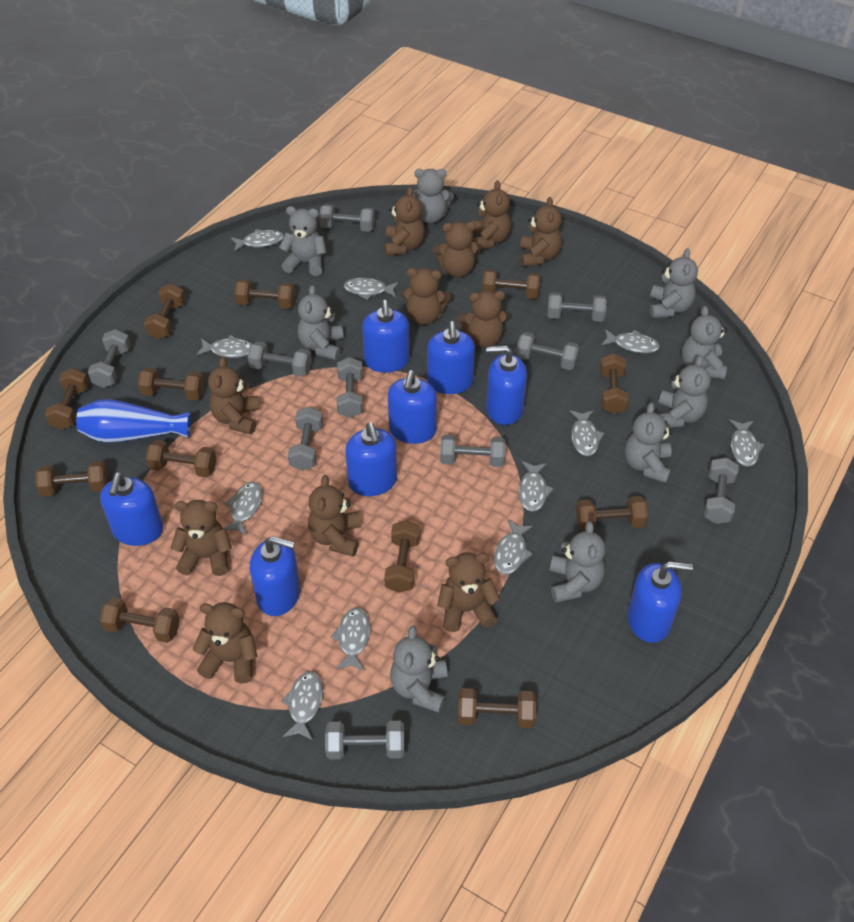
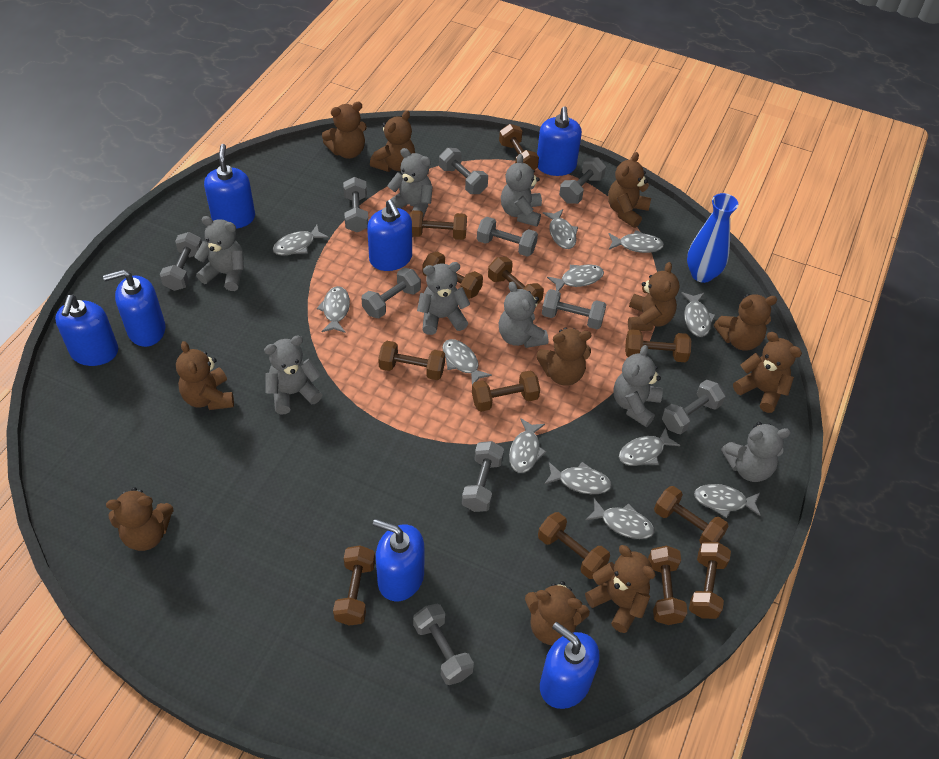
blue soap dispenser: [100,472,163,546] [250,536,300,616] [345,423,397,496] [362,300,409,373] [388,370,437,444] [427,321,475,394] [486,345,527,425] [628,562,693,643] = 8 -> [55,295,118,366] [103,270,165,347] [204,144,255,229] [367,200,412,271] [373,519,424,601] [537,106,582,176] [540,622,599,709] = 7
grey fish: [196,335,252,358] [223,482,262,536] [231,229,284,252] [281,671,323,740] [331,607,370,670] [344,278,399,300] [494,520,533,574] [518,461,554,512] [570,410,604,456] [601,329,660,353] [729,419,765,467] = 11 -> [273,225,329,256] [317,286,350,333] [442,339,492,384] [509,418,546,473] [543,209,578,249] [544,462,612,494] [547,264,604,291] [586,498,654,539] [608,230,664,253] [619,427,680,466] [681,292,715,337] [694,484,761,518] = 12
grey teddy bear: [279,206,327,276] [298,285,344,360] [390,626,447,713] [413,169,454,223] [550,521,606,603] [625,402,673,483] [650,248,698,318] [658,355,711,428] [682,306,727,379] = 9 -> [194,216,244,291] [264,336,322,415] [387,148,433,218] [417,262,470,335] [499,281,548,348] [501,154,542,227] [613,345,663,427] [721,422,791,482] = 8

